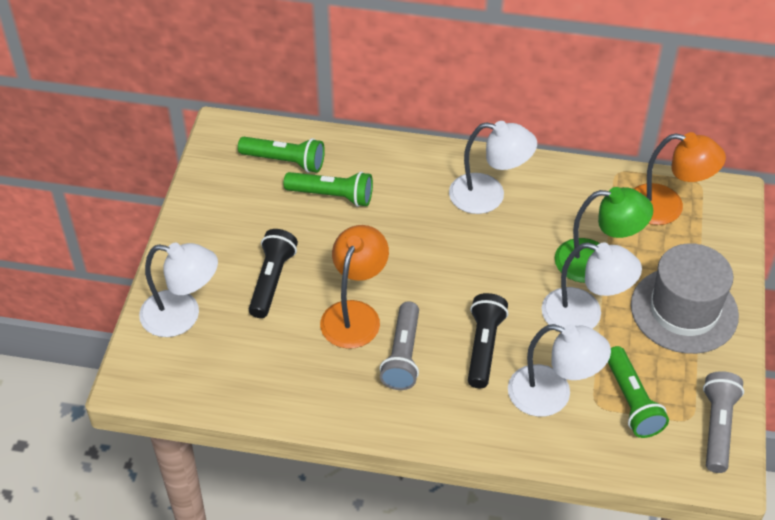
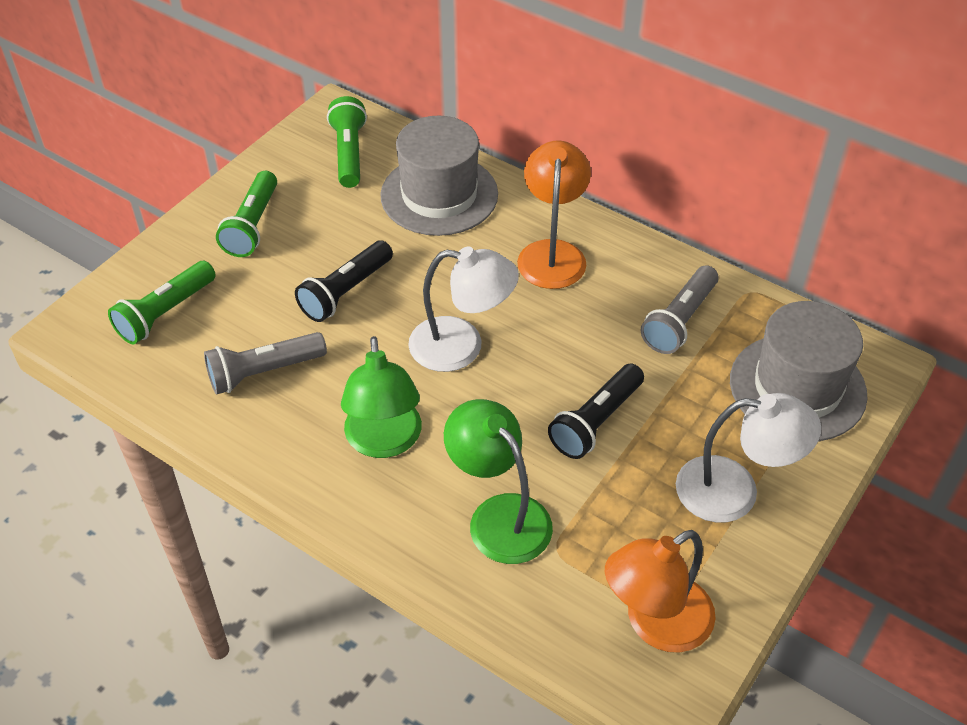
green lamp: [555,187,653,283] = 1 -> [341,336,422,458] [444,399,553,564] = 2
grey hat: [631,243,739,354] = 1 -> [380,116,498,236] [730,301,868,441] = 2
white lamp: [139,242,218,337] [449,121,537,214] [508,324,611,417] [542,243,642,329] = 4 -> [408,246,519,372] [676,393,821,523] = 2

